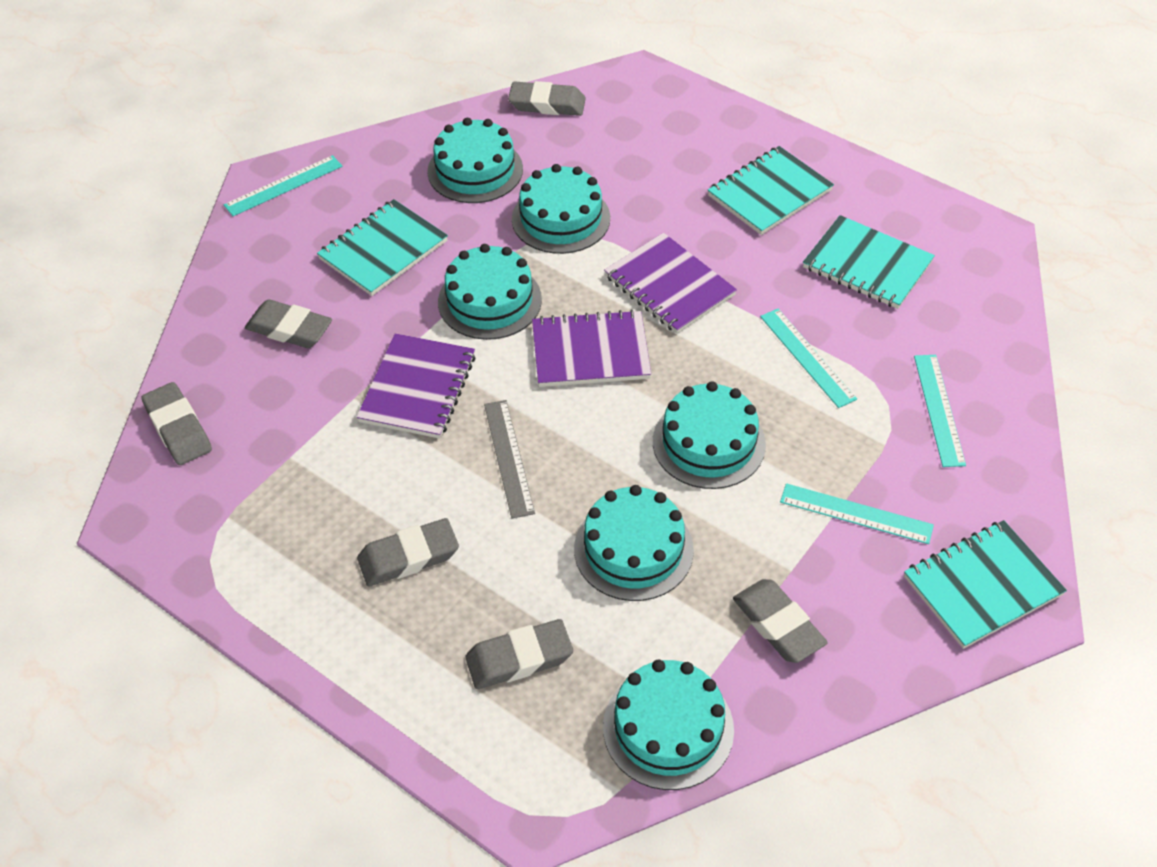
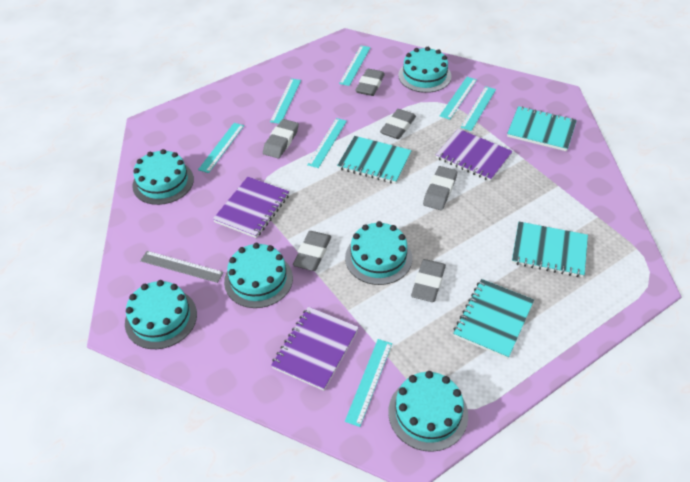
turquoise ruler: [224,155,342,216] [760,308,857,408] [780,483,934,544] [914,355,966,467] = 4 -> [198,123,244,173] [270,79,301,124] [307,118,347,168] [339,46,371,86] [345,339,392,427] [440,77,477,120] [460,86,496,131] = 7

